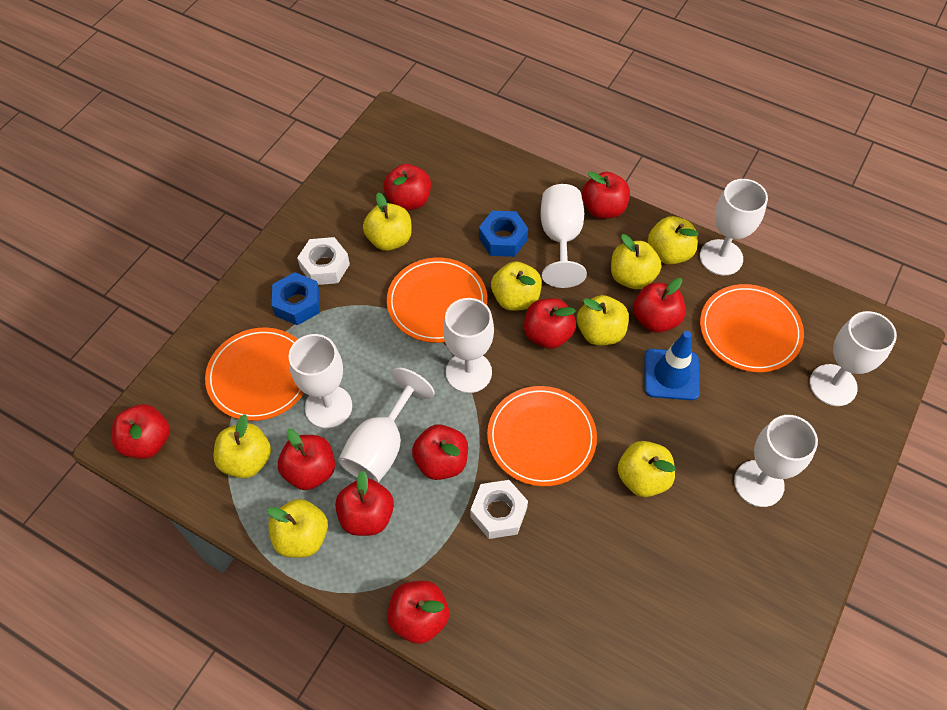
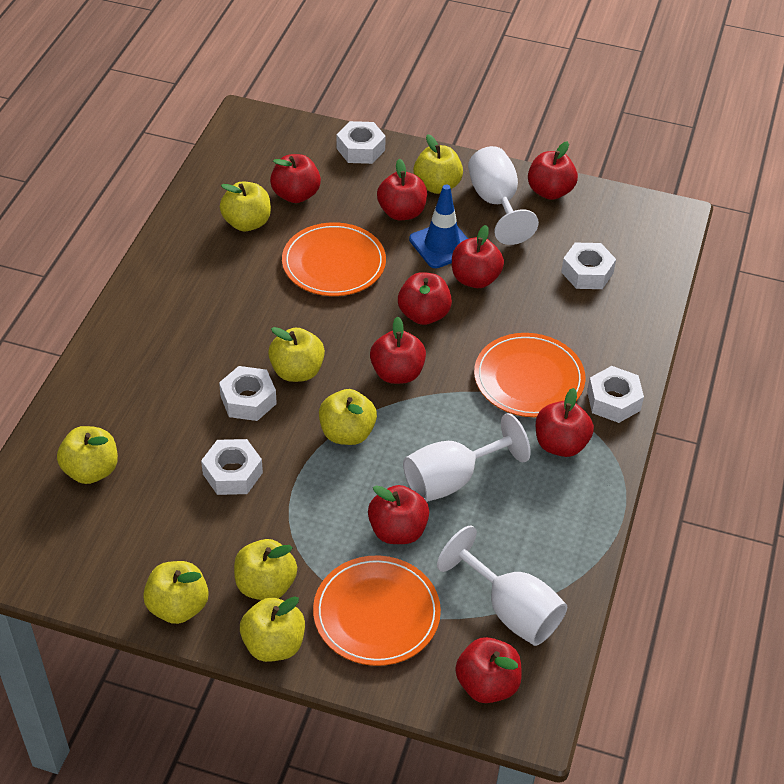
blue nut: [272,272,320,325] [479,211,528,257] = 2 -> none = 0
orange plate: [205,328,304,421] [387,258,487,343] [487,386,597,486] [700,284,804,372] = 4 -> [282,222,386,296] [313,555,441,666] [474,333,586,417] = 3
white goblet: [289,334,352,428] [338,368,435,483] [443,298,494,393] [540,184,587,288] [700,179,768,276] [734,415,818,507] [810,311,897,406] = 7 -> [403,413,531,502] [437,526,567,646] [468,146,539,245] = 3
white nut: [297,237,350,285] [470,480,528,539] = 2 -> [201,439,263,495] [219,366,277,421] [337,121,386,164] [561,243,616,289] [587,366,644,423] = 5

